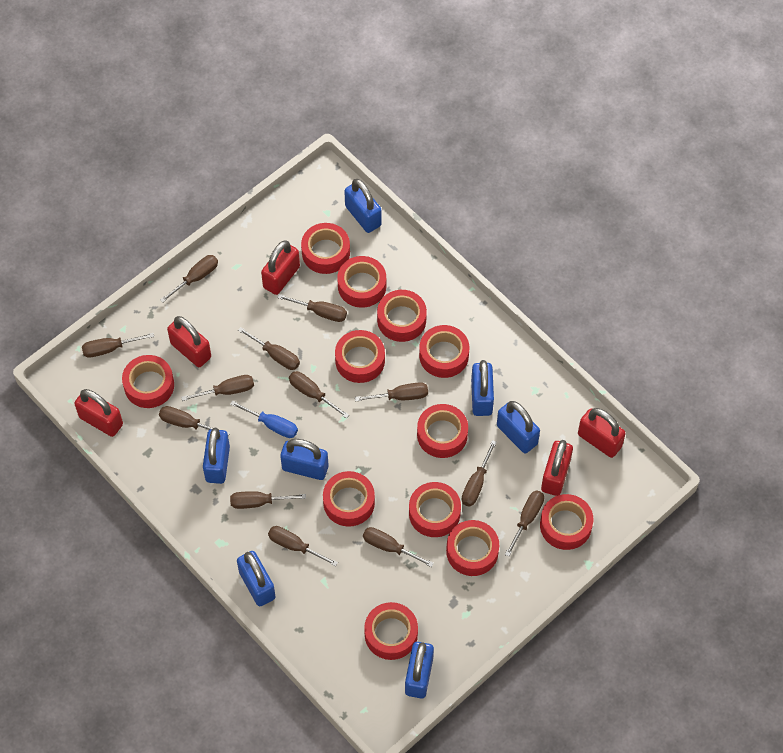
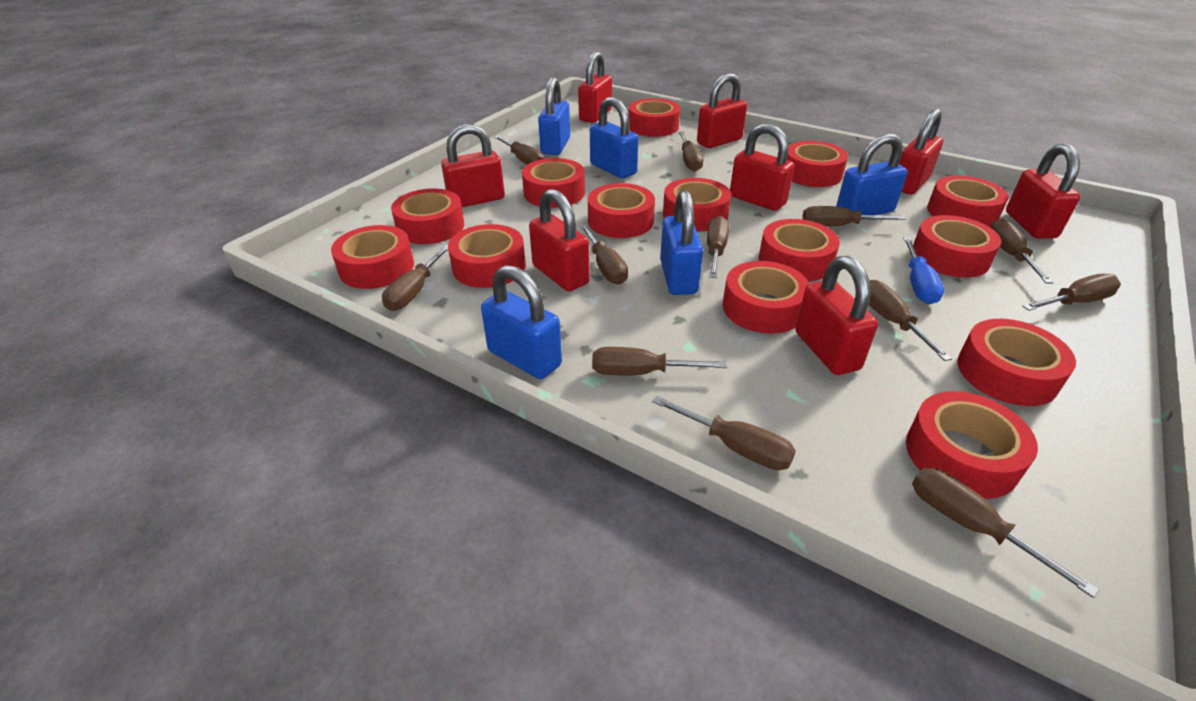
blue padlock: [203,428,230,484] [237,551,276,606] [280,439,328,480] [344,179,382,233] [405,642,434,698] [471,360,494,416] [497,401,540,453] = 7 -> [481,265,562,379] [538,77,570,155] [590,97,639,179] [660,190,703,295] [836,133,908,215] = 5
brown screwdriver: [82,333,154,358] [159,406,230,436] [160,255,218,303] [181,375,254,401] [230,491,306,509] [238,327,300,370] [268,526,338,567] [277,294,347,322] [289,371,349,419] [355,382,428,402] [363,527,434,567] [462,440,497,507] [505,491,544,557] = 13 -> [382,244,448,311] [494,135,544,165] [580,224,628,284] [592,347,727,375] [652,396,796,470] [678,132,703,172] [707,216,729,278] [802,206,905,227] [869,280,952,361] [912,468,1099,598] [990,219,1054,283] [1022,274,1121,311] = 12
red padlock: [74,389,123,437] [167,316,211,367] [261,241,300,295] [541,440,573,496] [578,408,626,458] = 5 -> [441,124,505,207] [529,189,590,291] [578,51,612,123] [697,73,747,148] [730,124,795,211] [795,256,878,375] [899,109,943,194] [1006,144,1081,239] = 8
red tape: [122,355,174,408] [301,223,350,274] [323,471,375,527] [335,330,385,383] [337,256,386,308] [364,602,418,660] [377,290,427,342] [409,482,461,537] [417,404,468,458] [419,325,469,378] [446,520,499,576] [540,494,593,550] = 12 -> [331,225,414,289] [391,188,464,244] [448,224,526,288] [522,158,585,208] [588,183,655,238] [628,98,680,137] [663,178,731,232] [723,261,809,334] [759,219,840,282] [787,141,848,187] [906,391,1038,499] [913,215,1001,277] [927,175,1009,227] [957,319,1076,406] = 14

